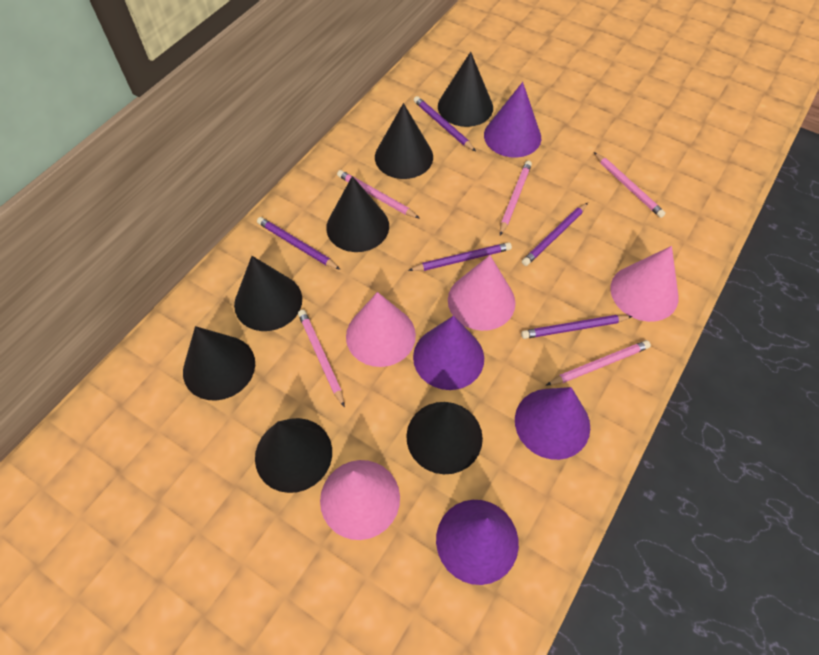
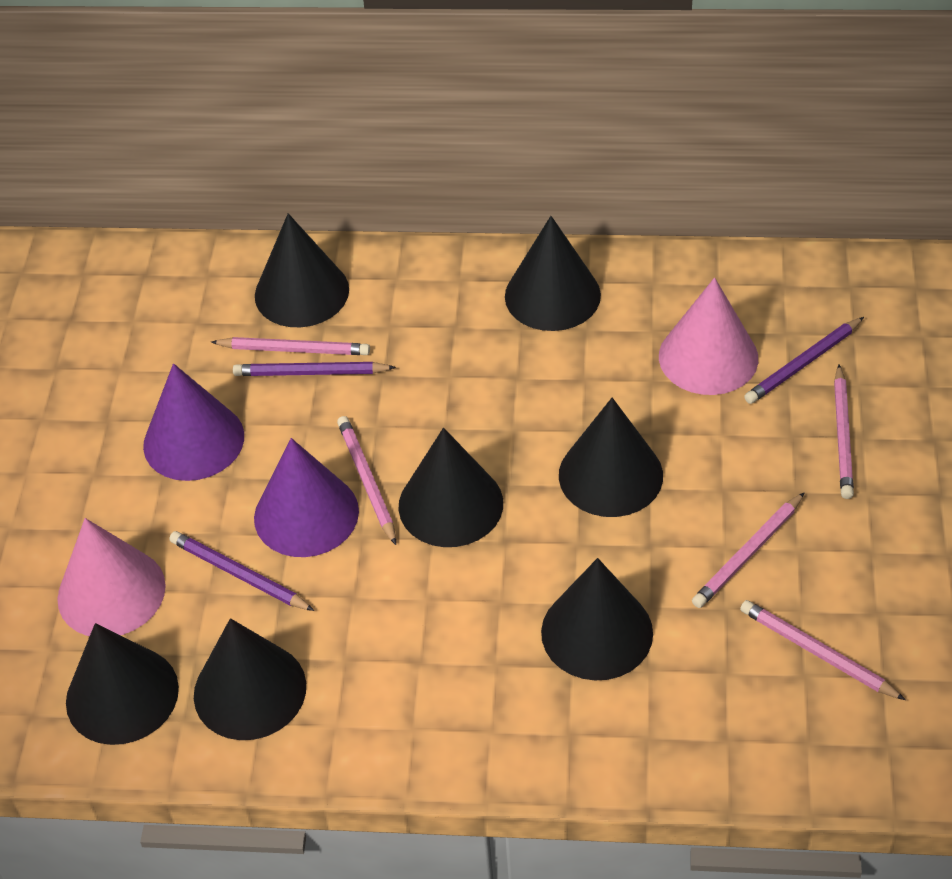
pink cone: [320,460,400,540] [346,292,416,367] [448,255,515,331] [610,246,678,322] = 4 -> [57,518,166,636] [659,277,758,395] = 2
purple cone: [413,316,484,390] [436,500,519,585] [484,82,541,158] [515,387,590,460] = 4 -> [143,363,244,481] [254,438,359,557] = 2
purple pencil: [257,217,341,270] [408,242,512,271] [414,96,476,151] [521,315,633,339] [522,203,588,266] = 5 -> [169,531,315,611] [233,362,396,376] [744,317,864,404] = 3

